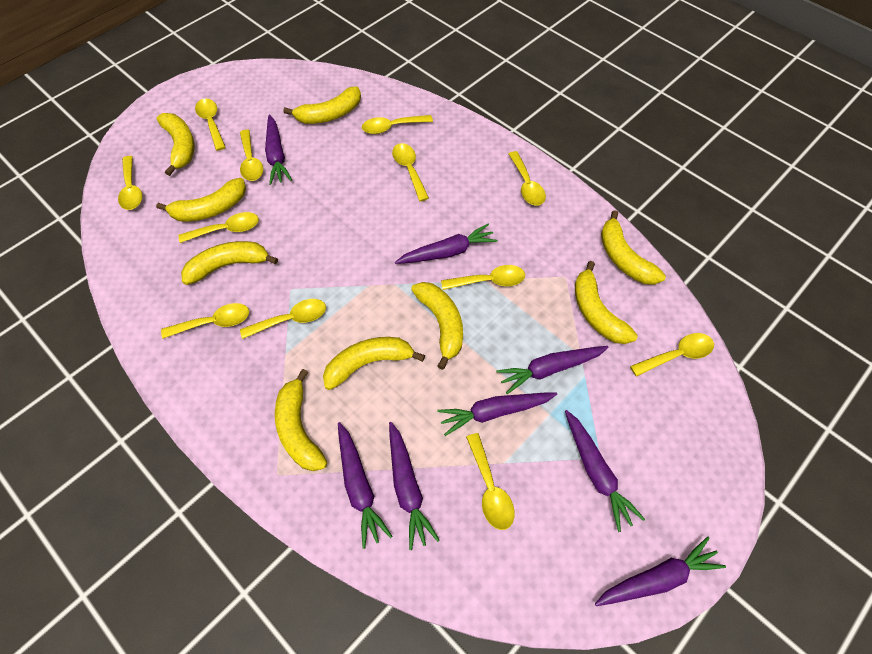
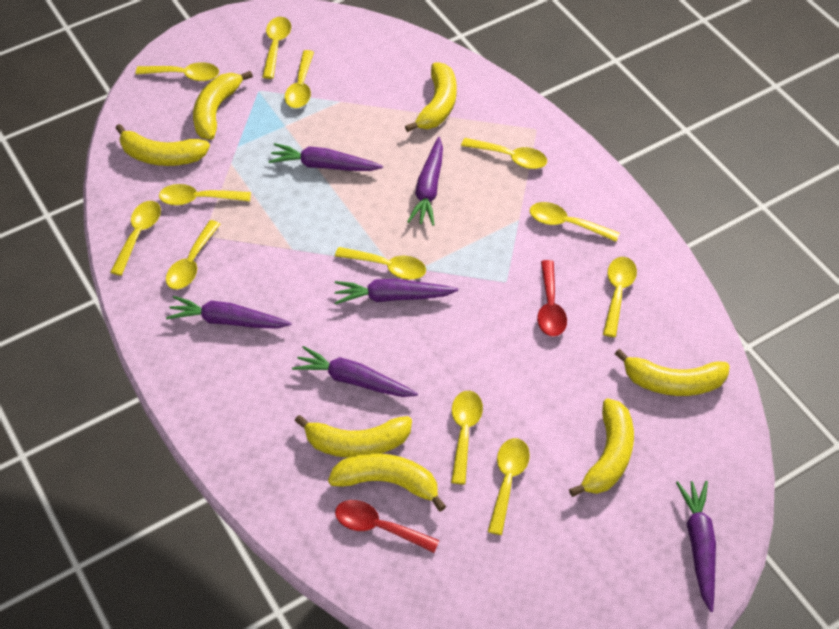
purple carrot: [265,115,292,185] [338,422,393,549] [389,422,440,550] [395,224,498,264] [437,392,557,436] [496,346,608,394] [565,410,645,532] [595,536,726,606] = 8 -> [166,296,291,329] [268,143,383,171] [292,346,418,397] [335,279,458,305] [407,137,443,226] [676,481,716,612] = 6
red spoon: none = 0 -> [335,500,440,553] [537,260,567,337] = 2
yellow banana: [156,178,246,221] [157,113,194,176] [181,241,278,285] [275,369,327,471] [284,86,361,124] [323,337,425,390] [411,282,463,370] [575,261,638,344] [601,210,666,285] = 9 -> [115,124,210,166] [193,71,253,140] [295,415,412,458] [328,453,446,512] [405,63,457,132] [569,399,634,497] [615,349,730,396] = 7

